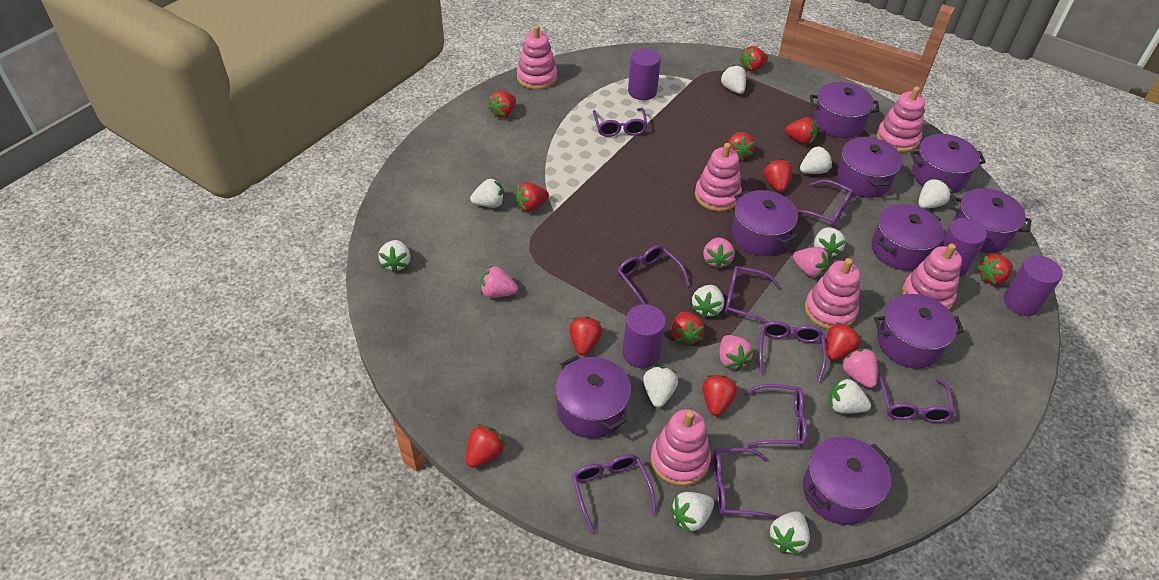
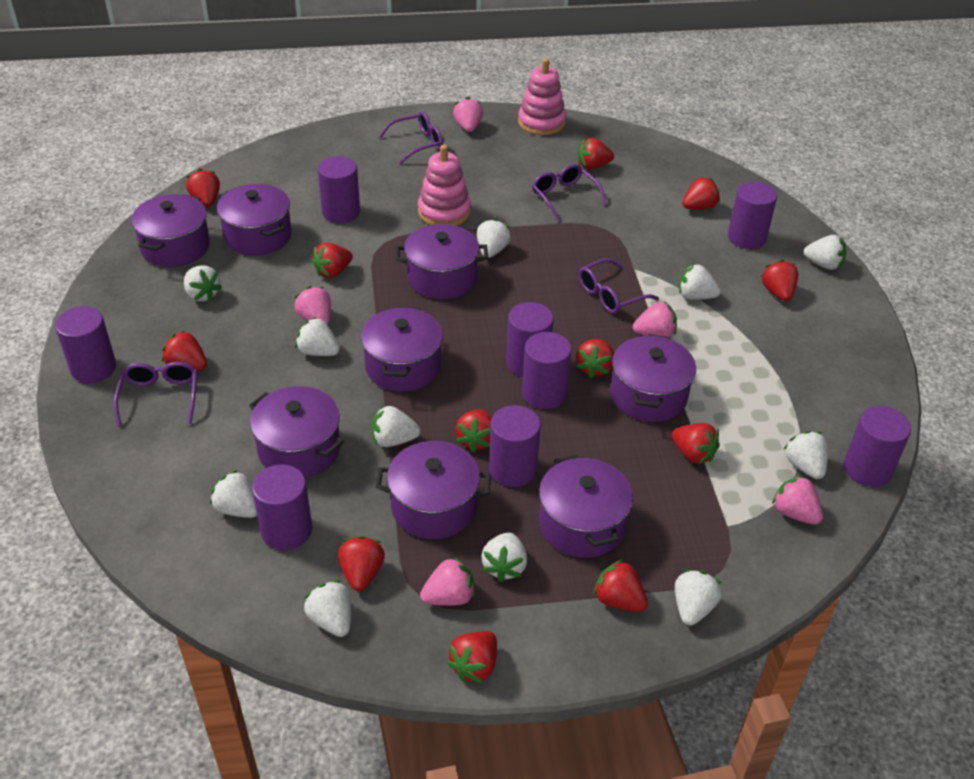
pink stacking toy: [517,25,557,90] [651,409,711,486] [695,143,742,212] [805,258,860,330] [876,87,925,152] [902,244,962,310] = 6 -> [418,145,471,226] [518,58,566,135] = 2
purple cylinder: [622,304,666,368] [628,48,661,100] [939,218,987,277] [1004,255,1062,316] = 4 -> [55,306,116,383] [252,464,312,550] [318,156,360,223] [489,405,541,487] [506,302,554,377] [522,332,572,409] [728,182,777,249] [844,406,911,487] = 8
purple glasses: [572,454,656,533] [593,108,647,137] [618,245,690,304] [713,448,778,519] [724,266,781,324] [744,384,807,447] [759,321,827,382] [797,180,854,227] [878,374,955,423] = 9 -> [114,362,197,427] [379,111,443,164] [532,164,607,221] [579,258,659,314] = 4
purple pot: [555,355,631,439] [731,190,798,256] [803,437,891,525] [810,82,880,138] [837,136,902,198] [871,204,943,271] [874,294,964,368] [910,134,986,194] [951,188,1032,253] = 9 -> [131,194,210,267] [217,184,292,256] [249,386,344,478] [361,306,443,392] [376,441,491,539] [396,224,488,299] [539,454,633,558] [610,334,696,422] = 8

